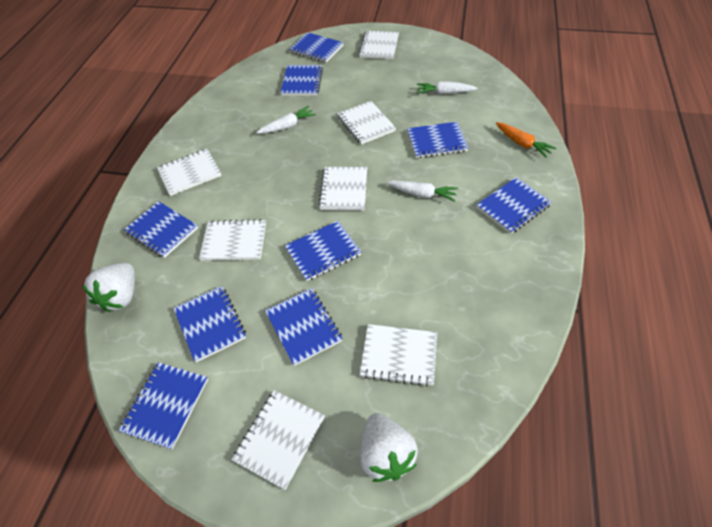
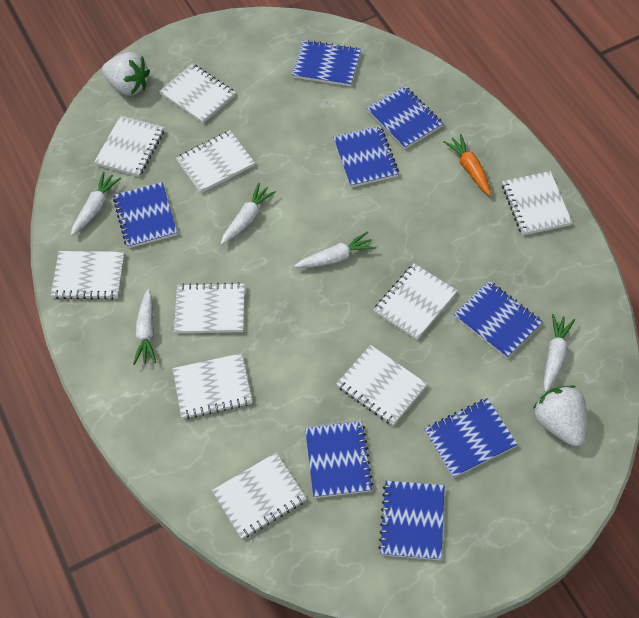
blue notebook: [118,362,208,449] [124,201,198,258] [174,286,246,362] [265,288,343,366] [280,65,323,96] [285,221,361,281] [289,32,344,62] [407,122,469,158] [476,177,552,234] = 9 -> [113,182,177,248] [292,40,361,86] [305,421,373,498] [333,126,399,187] [367,86,443,149] [378,481,445,560] [424,398,518,478] [454,281,543,358] = 8
white carrot: [256,106,316,134] [387,180,458,202] [417,81,478,94] = 3 -> [71,172,121,236] [133,289,156,365] [221,183,276,245] [295,232,376,268] [543,314,575,392] = 5
white notebook: [157,149,222,196] [199,219,266,261] [232,390,325,490] [318,167,367,211] [337,101,396,145] [358,31,399,59] [360,324,437,386] = 7 -> [51,251,125,300] [94,116,164,177] [159,64,236,123] [173,353,253,419] [174,282,245,333] [176,130,255,194] [212,452,307,539] [336,345,427,426] [374,263,458,340] [502,171,572,236] = 10

